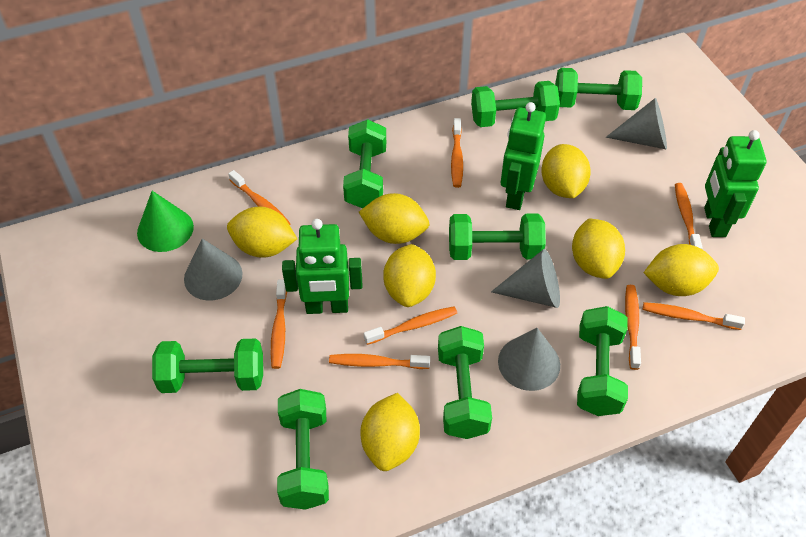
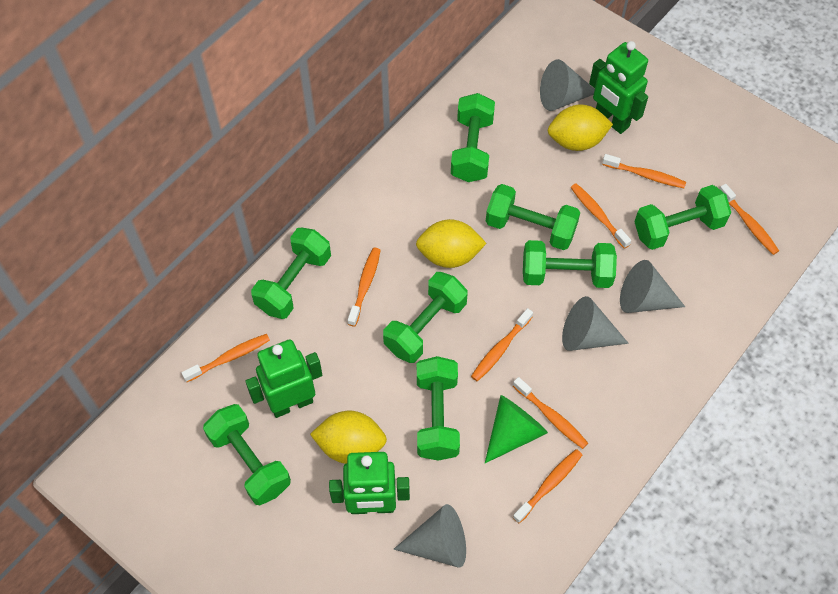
yellow lemon: [227,207,297,258] [359,193,429,244] [360,393,420,471] [383,244,436,307] [541,144,591,198] [572,219,625,279] [644,244,719,296] = 7 -> [310,411,387,464] [416,219,486,268] [548,105,613,151] = 3

